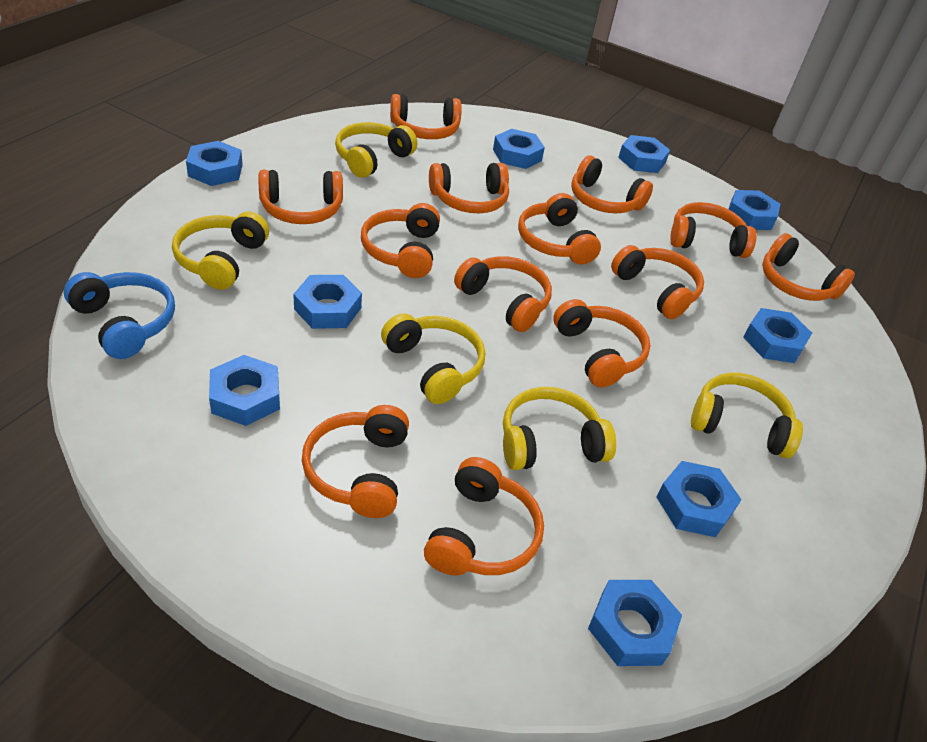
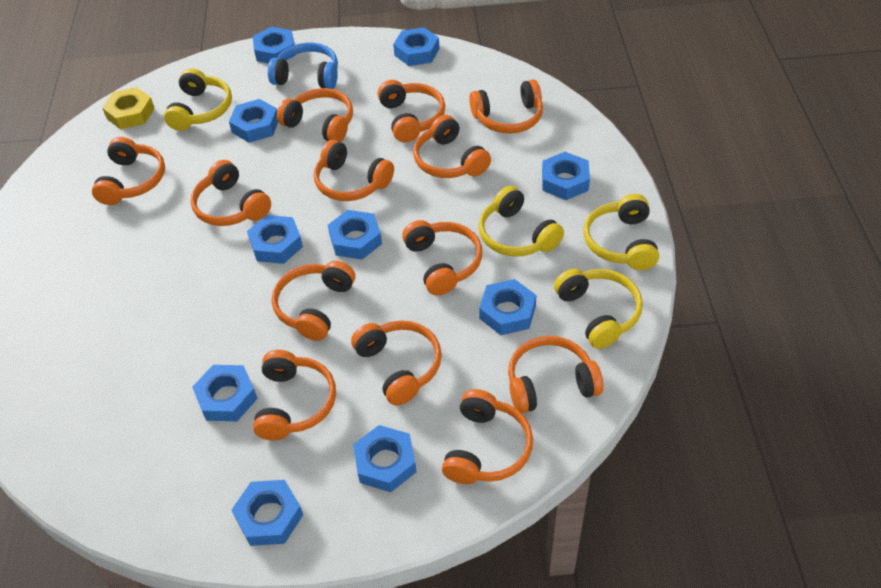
blue nut: [186,141,243,186] [209,355,280,426] [293,275,362,329] [493,129,545,169] [588,580,682,666] [618,135,670,173] [656,461,742,537] [729,190,780,230] [743,308,812,363] = 9 -> [192,365,258,421] [229,99,278,143] [232,480,303,546] [247,215,303,264] [253,27,296,63] [328,210,382,259] [353,425,417,492] [393,28,440,66] [479,279,536,335] [542,152,590,200] = 10
yellow headphones: [172,211,269,290] [335,122,417,178] [381,313,485,404] [503,387,616,470] [691,373,803,458] = 5 -> [164,68,232,131] [479,186,564,256] [554,269,643,349] [584,194,659,270] = 4
yellow nut: none = 0 -> [102,87,155,129] = 1

